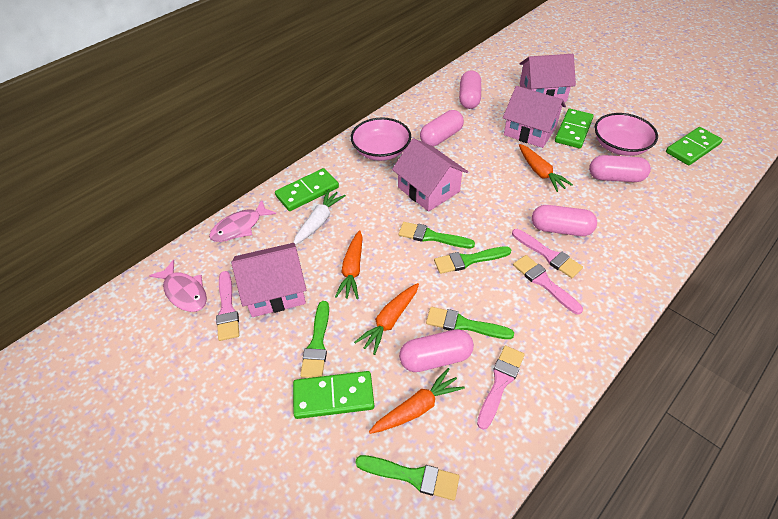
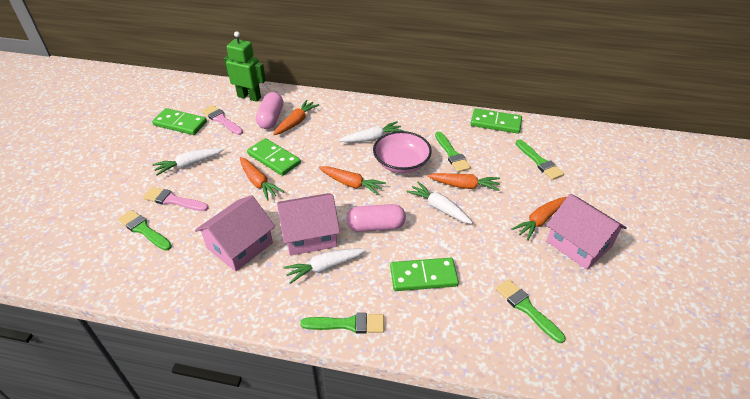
green robot: none = 0 -> [224,31,266,102] = 1
orange carrot: [335,230,363,299] [354,283,419,355] [369,368,465,434] [519,144,573,192] = 4 -> [240,157,284,201] [273,100,319,135] [319,166,386,195] [427,173,500,191] [511,197,567,241] = 5
pink bowl: [351,117,411,161] [595,113,658,156] = 2 -> [373,131,432,173] = 1
pink brush: [216,271,239,341] [477,346,525,430] [512,229,583,278] [513,255,583,314] = 4 -> [143,187,208,211] [202,105,243,135] = 2
pink capsule: [399,329,474,372] [420,110,464,147] [459,70,481,109] [532,205,597,236] [589,155,651,182] = 5 -> [256,92,283,129] [346,204,406,232] = 2
pink fish: [149,260,207,312] [209,200,276,242] = 2 -> none = 0
pink house: [231,243,306,317] [392,138,468,212] [503,86,566,148] [520,54,576,102] = 4 -> [195,195,275,272] [277,193,340,256] [546,194,627,270] = 3
white carrot: [293,189,346,245] = 1 -> [152,148,224,175] [283,248,366,284] [339,121,404,143] [406,182,473,224] = 4

